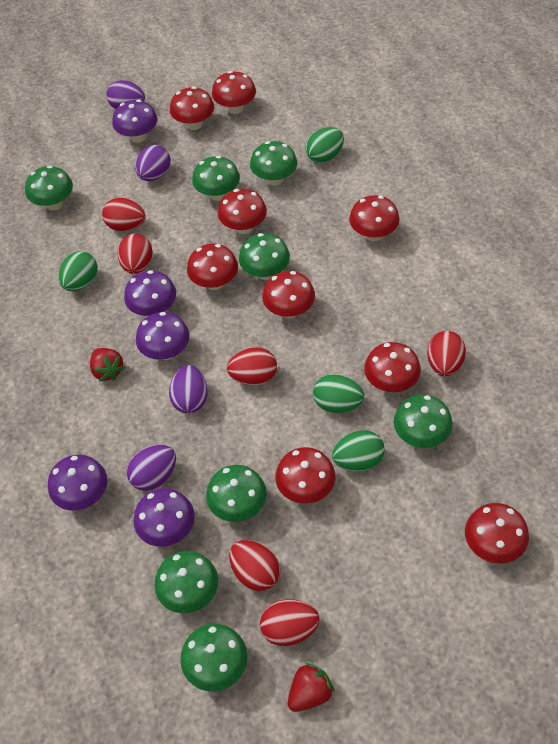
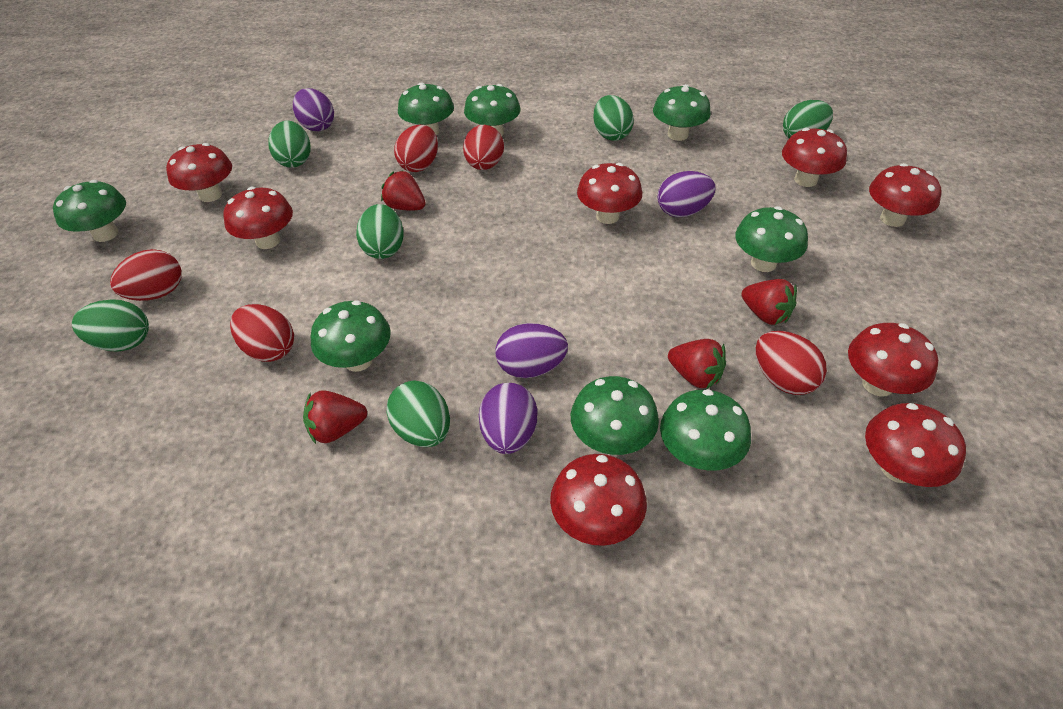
green egg: [58,251,98,291] [305,127,344,163] [313,374,364,413] [332,430,385,471] = 4 -> [72,299,149,352] [268,121,311,168] [356,204,404,259] [386,380,450,447] [593,95,634,141] [783,100,833,138] = 6
purple mushroom: [48,455,107,510] [112,99,157,143] [124,270,176,316] [134,488,195,547] [136,312,190,360] = 5 -> none = 0
red egg: [102,198,145,232] [118,234,153,274] [227,348,277,385] [229,540,280,591] [260,599,319,646] [427,331,466,376] = 6 -> [110,249,182,301] [230,304,294,362] [394,125,438,172] [463,125,504,170] [755,331,827,395] = 5
red mushroom: [170,86,214,130] [187,244,238,290] [212,71,256,114] [218,189,267,234] [262,271,315,318] [275,447,336,504] [349,195,400,241] [364,342,421,392] [465,503,529,563] = 9 -> [166,143,232,202] [223,187,293,249] [550,454,647,546] [577,163,642,224] [782,128,847,187] [848,323,938,397] [865,403,966,487] [869,163,942,227] = 8
red strawberry: [90,348,125,382] [288,663,334,712] = 2 -> [303,390,367,444] [381,170,426,210] [668,339,726,389] [741,279,797,325] = 4

